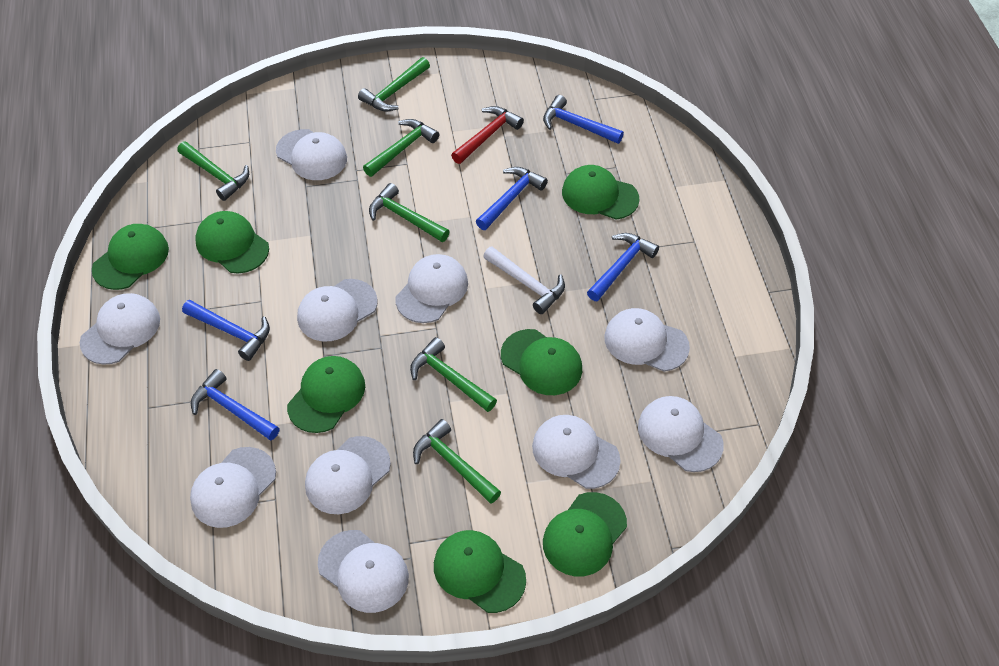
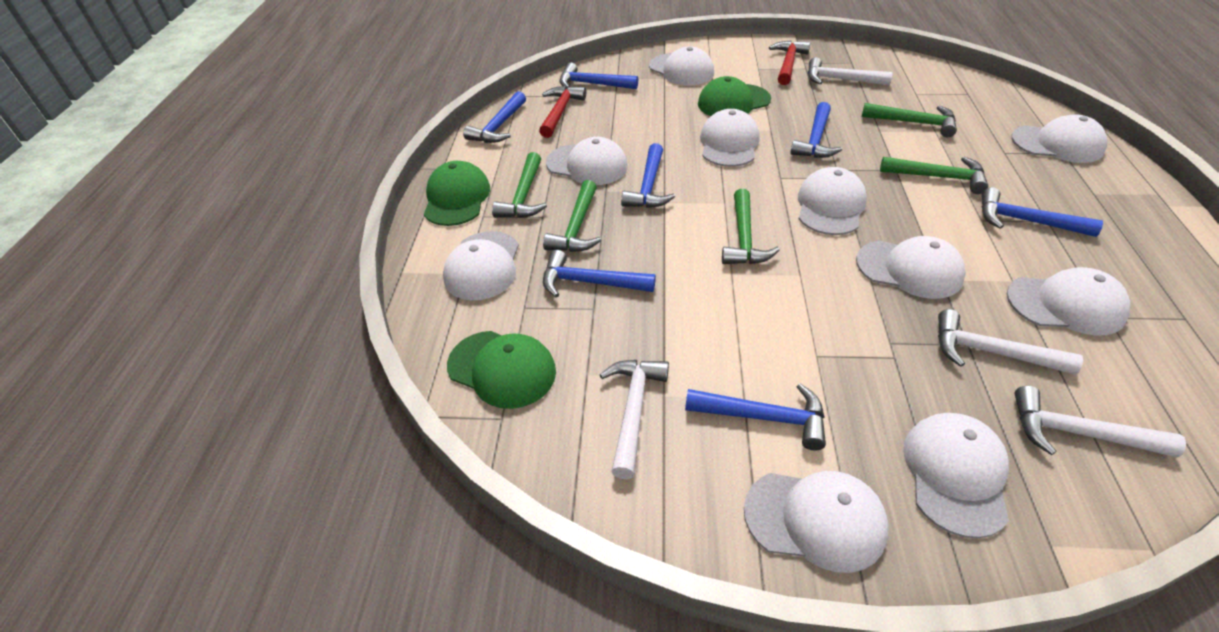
blue hammer: [182,300,270,361] [191,369,280,441] [476,167,548,230] [543,95,624,144] [587,233,659,301] = 5 -> [463,91,526,143] [543,250,656,297] [559,63,638,89] [621,143,675,208] [685,383,826,450] [790,102,842,158] [981,187,1103,237] = 7
green cap: [92,224,169,290] [195,211,269,273] [287,356,365,433] [434,530,526,613] [501,329,582,395] [543,492,627,576] [562,165,639,219] = 7 -> [424,161,490,226] [447,331,556,409] [698,76,771,116] = 3
green hammer: [177,142,249,201] [358,57,430,112] [363,119,439,177] [369,183,450,242] [410,337,497,412] [413,419,501,504] = 6 -> [492,152,547,218] [543,180,601,252] [722,189,780,264] [862,103,957,137] [880,157,988,194] = 5
red hammer: [451,106,524,164] = 1 -> [539,86,586,138] [769,40,810,85] = 2
white hammer: [483,246,565,314] = 1 -> [600,360,669,479] [808,57,893,86] [938,309,1083,375] [1015,386,1186,457] = 4

